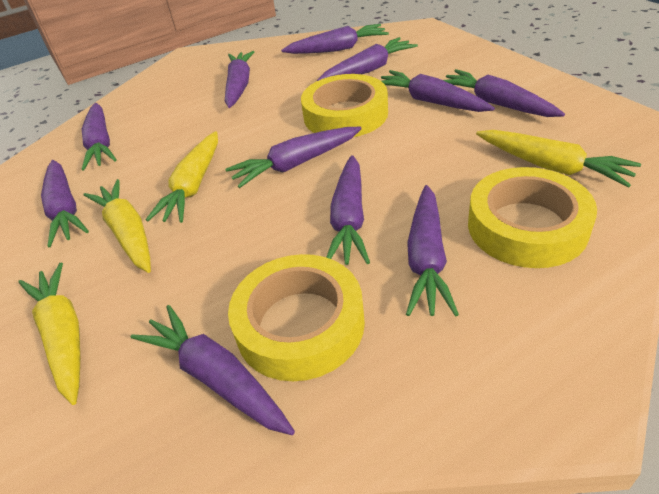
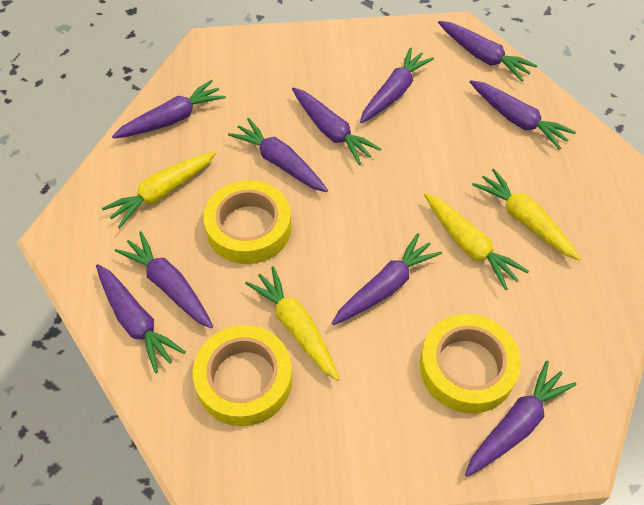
purple carrot: [41,160,89,247] [82,103,117,170] [131,305,295,435] [225,51,254,108] [225,127,362,188] [281,24,389,54] [317,37,418,81] [326,155,370,265] [381,70,495,112] [406,185,459,316] [443,69,565,117] = 11 -> [96,264,186,373] [112,80,226,139] [115,231,213,329] [228,118,328,192] [292,88,381,165] [332,233,442,325] [360,47,434,123] [438,21,537,81] [465,361,577,477] [470,80,576,150] = 10

